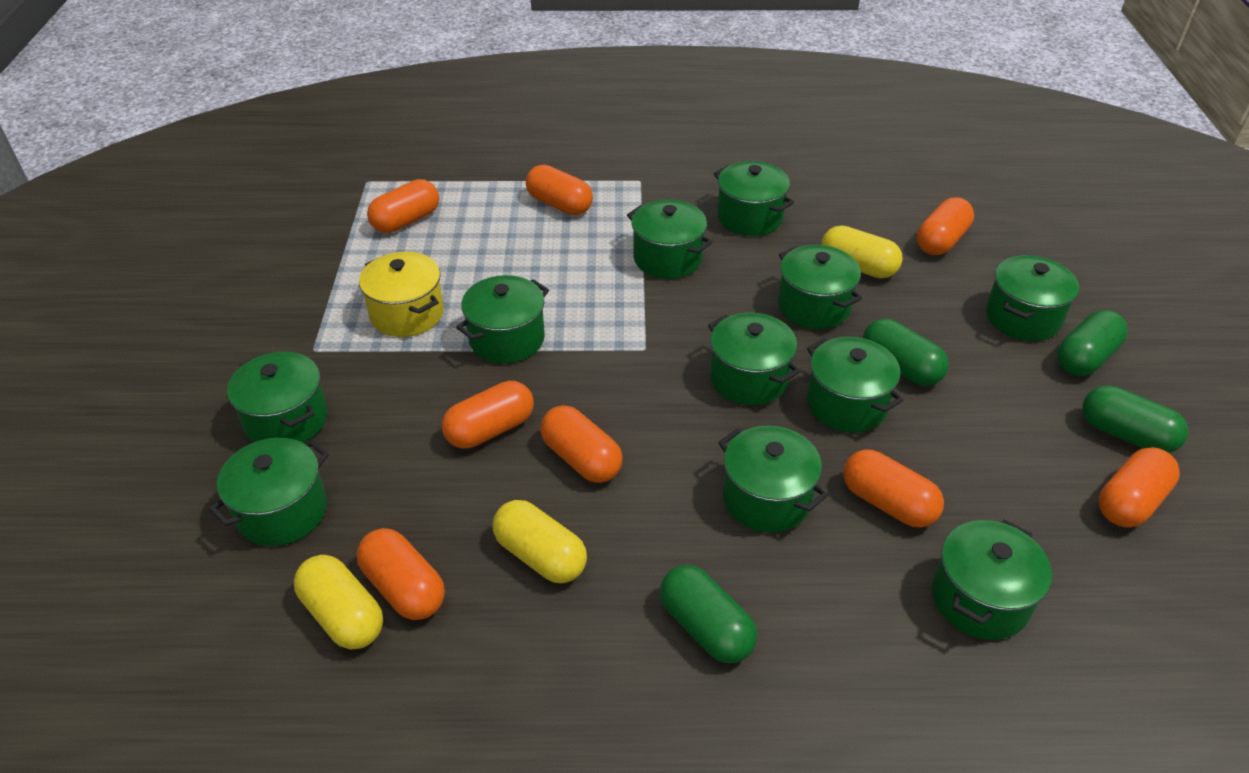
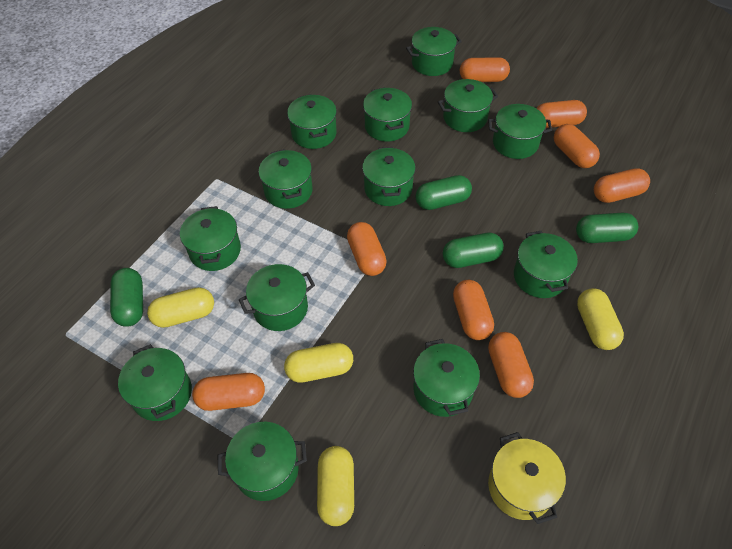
green pot: [209,438,329,546] [227,351,328,443] [456,275,549,364] [627,200,713,279] [708,313,800,405] [714,161,794,236] [718,425,828,533] [778,245,862,329] [807,337,903,433] [932,519,1052,640] [986,255,1079,341] = 11 -> [118,344,192,421] [180,206,241,271] [217,422,307,501] [239,264,315,331] [258,149,313,209] [287,94,337,149] [362,147,416,206] [363,87,412,142] [406,27,462,76] [413,339,480,417] [438,79,498,132] [488,104,552,159] [514,231,578,298] = 13
yellow capsule: [294,555,383,650] [493,500,587,583] [821,225,903,278] = 3 -> [147,287,214,328] [284,343,353,383] [317,446,354,526] [577,288,624,350] = 4

